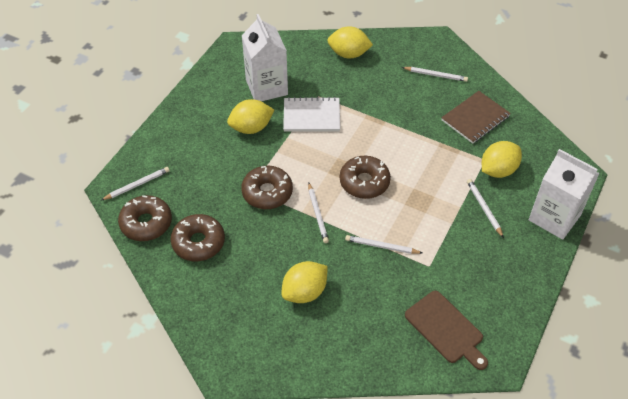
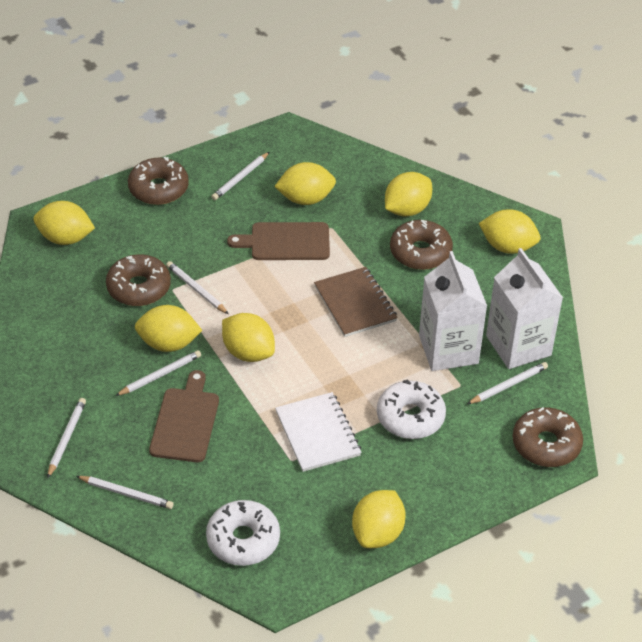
brown cutting board: [405,291,488,370] = 1 -> [149,370,219,462] [227,222,330,260] = 2
white donut: none = 0 -> [206,500,280,566] [377,379,446,439] = 2
white pencil: [102,167,170,200] [308,183,329,243] [345,235,422,254] [402,67,468,82] [467,179,504,238] = 5 -> [47,398,86,478] [76,476,174,509] [115,350,201,396] [166,261,229,314] [211,152,269,200] [467,362,548,404] = 6
yellow lemon: [227,99,274,134] [281,261,328,303] [327,26,373,59] [482,141,522,178] = 4 -> [34,201,95,245] [135,305,203,352] [222,313,275,362] [274,162,336,205] [352,490,406,548] [385,172,432,217] [479,209,540,254] = 7

